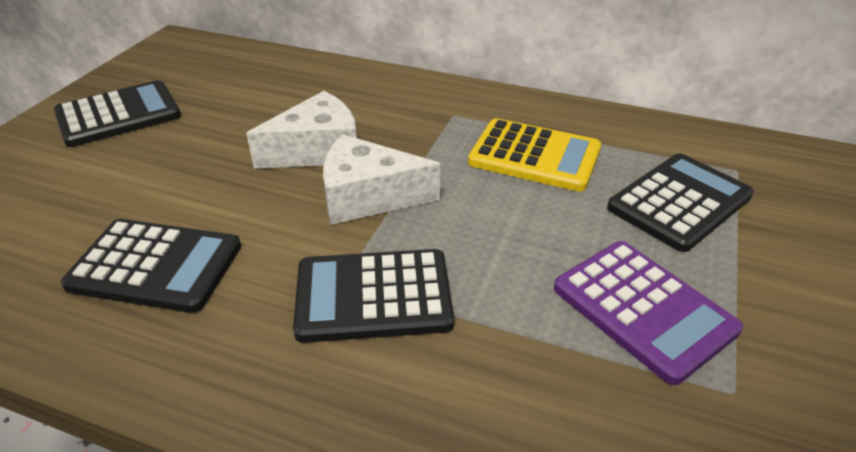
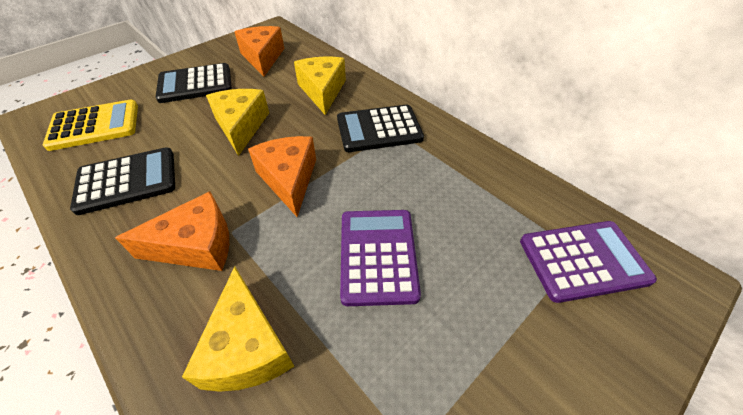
black calculator: [54,80,181,147] [61,219,241,313] [293,249,454,343] [607,153,754,252] = 4 -> [70,147,175,215] [156,63,232,103] [337,105,424,152] = 3
orange cheese: none = 0 -> [115,191,229,271] [234,26,284,77] [248,136,316,217] = 3
purple calculator: [554,241,743,385] = 1 -> [340,210,421,306] [520,221,657,303] = 2
white cheese: [246,91,357,168] [323,134,440,225] = 2 -> none = 0
yellow cheese: none = 0 -> [182,266,294,392] [206,89,269,156] [294,57,346,115] = 3

